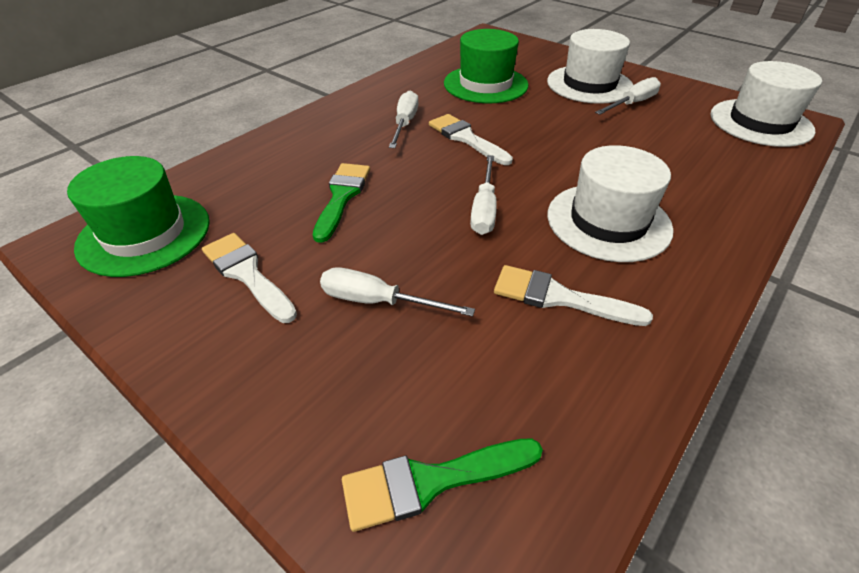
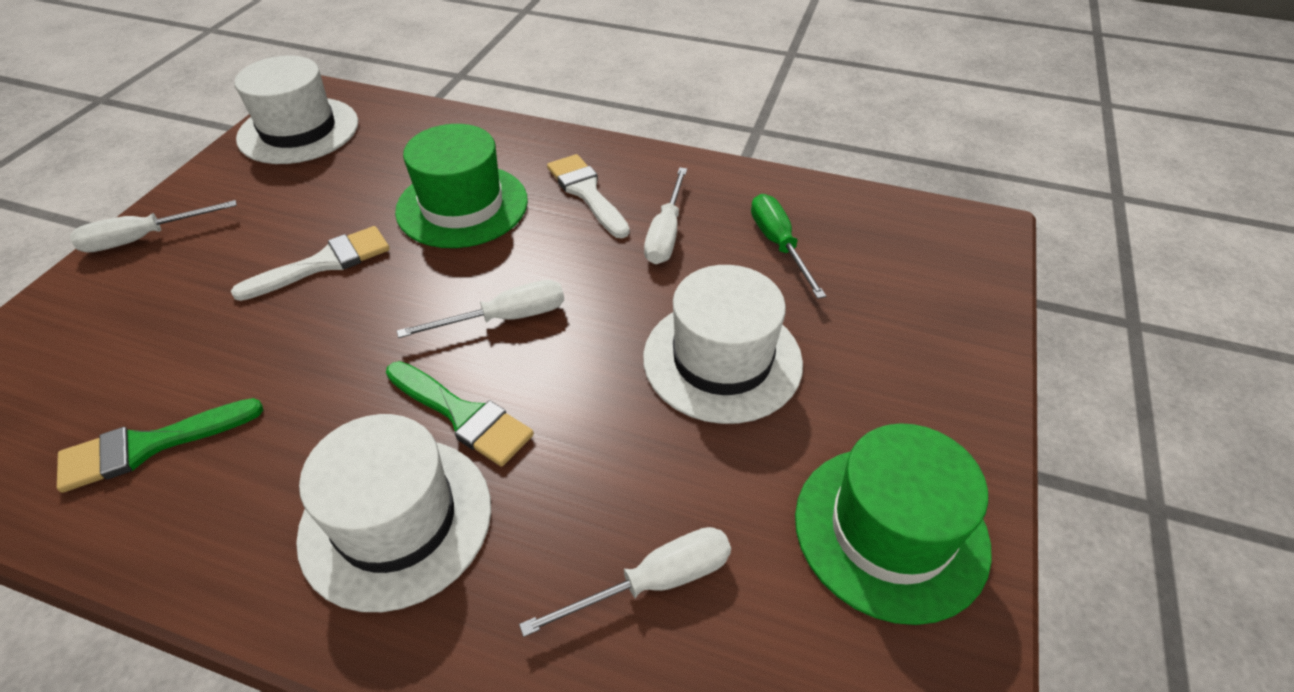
green screwdriver: none = 0 -> [751,194,826,299] = 1
white brush: [202,233,297,323] [429,114,513,165] [494,265,653,326] = 3 -> [231,226,390,301] [547,154,630,238] = 2

